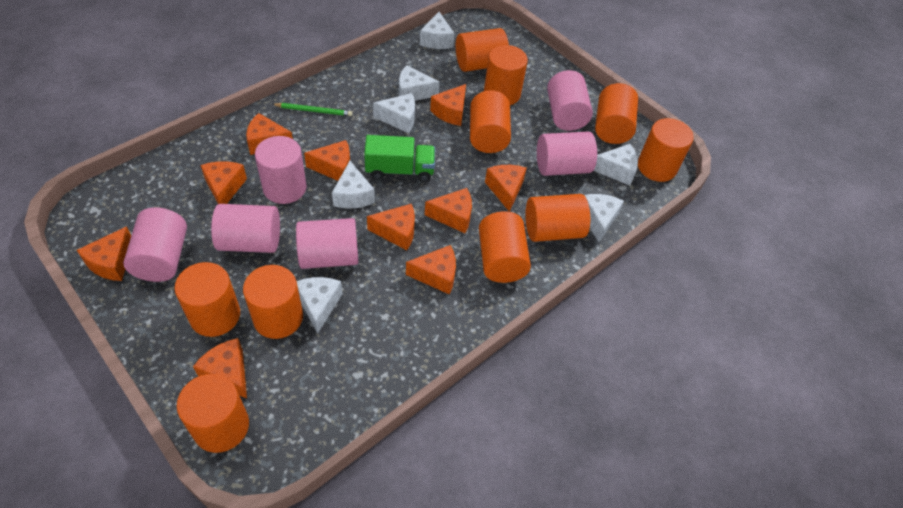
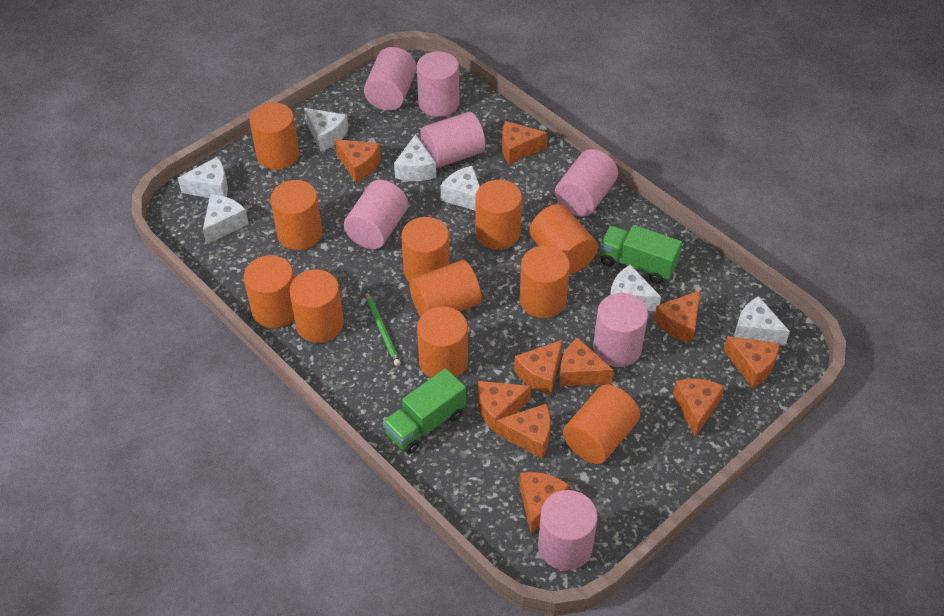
green truck: [364,135,435,182] = 1 -> [383,368,466,454] [600,225,682,284] = 2
orange cylinder: [174,262,240,337] [177,374,249,453] [243,265,303,339] [456,28,509,72] [470,90,511,153] [479,211,531,283] [484,45,528,105] [525,194,590,242] [595,83,638,144] [638,118,694,182] = 10 -> [244,255,294,328] [249,102,299,170] [270,180,322,250] [289,270,344,343] [401,217,450,282] [409,260,481,317] [417,306,468,378] [475,180,522,250] [519,246,570,318] [529,204,598,274] [563,384,640,464] = 11
pink cylinder: [123,207,187,282] [211,204,280,253] [255,136,307,204] [296,218,358,269] [537,131,597,176] [547,70,593,131] = 6 -> [344,180,408,249] [364,47,417,111] [417,51,460,117] [421,112,485,168] [538,490,598,571] [555,149,618,217] [593,293,648,367] = 7

